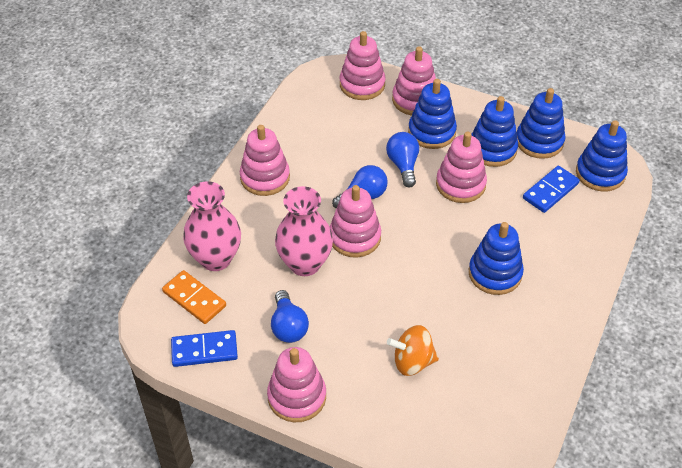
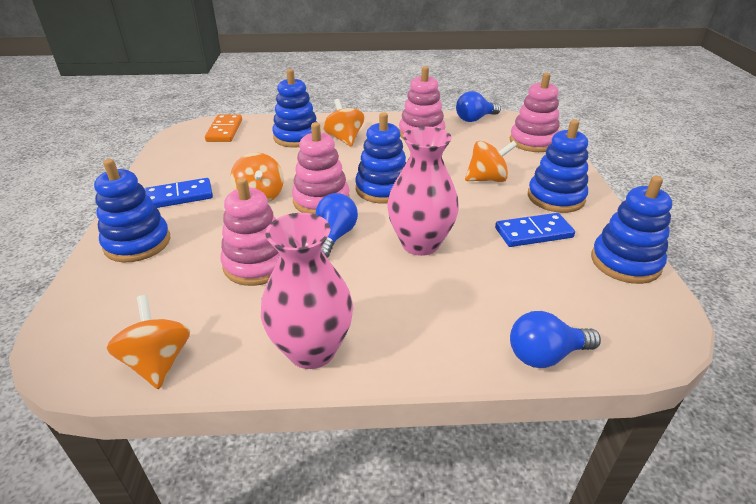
orange spinning top: [387,325,439,376] = 1 -> [106,295,190,389] [230,152,284,202] [323,99,364,147] [465,141,517,182] = 4
pink stacking toy: [240,125,290,196] [267,347,326,422] [330,185,381,258] [340,31,386,100] [392,46,436,116] [436,132,487,203] = 6 -> [221,177,280,286] [292,122,350,214] [399,66,445,139] [510,73,560,152] = 4

